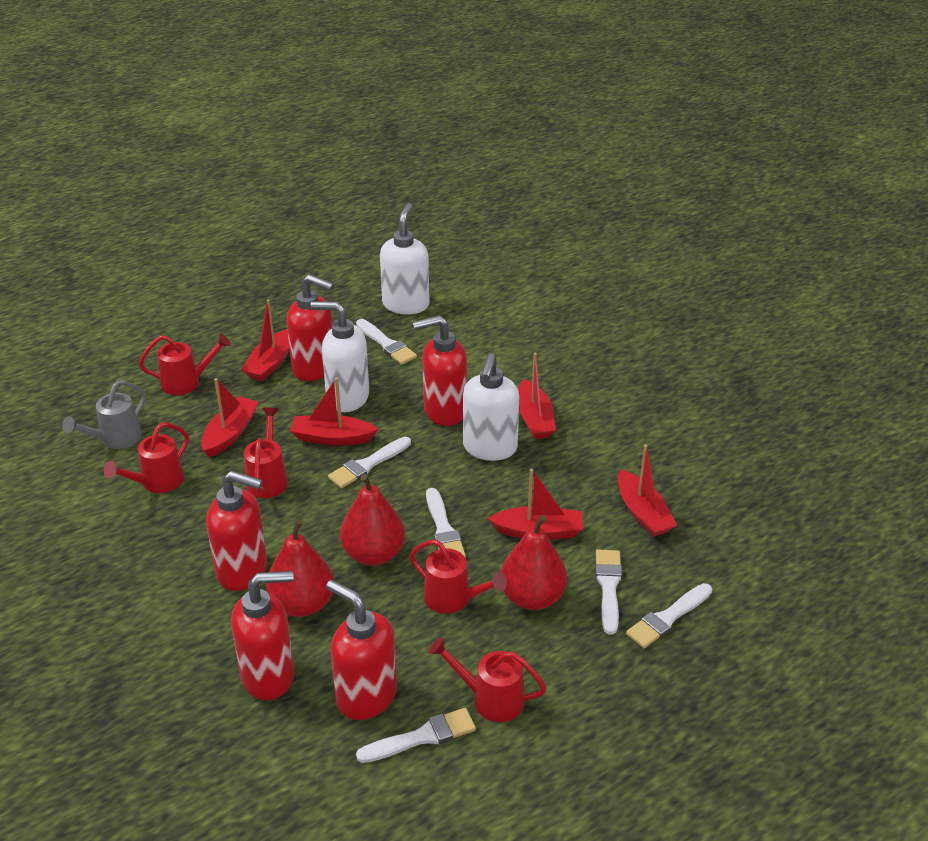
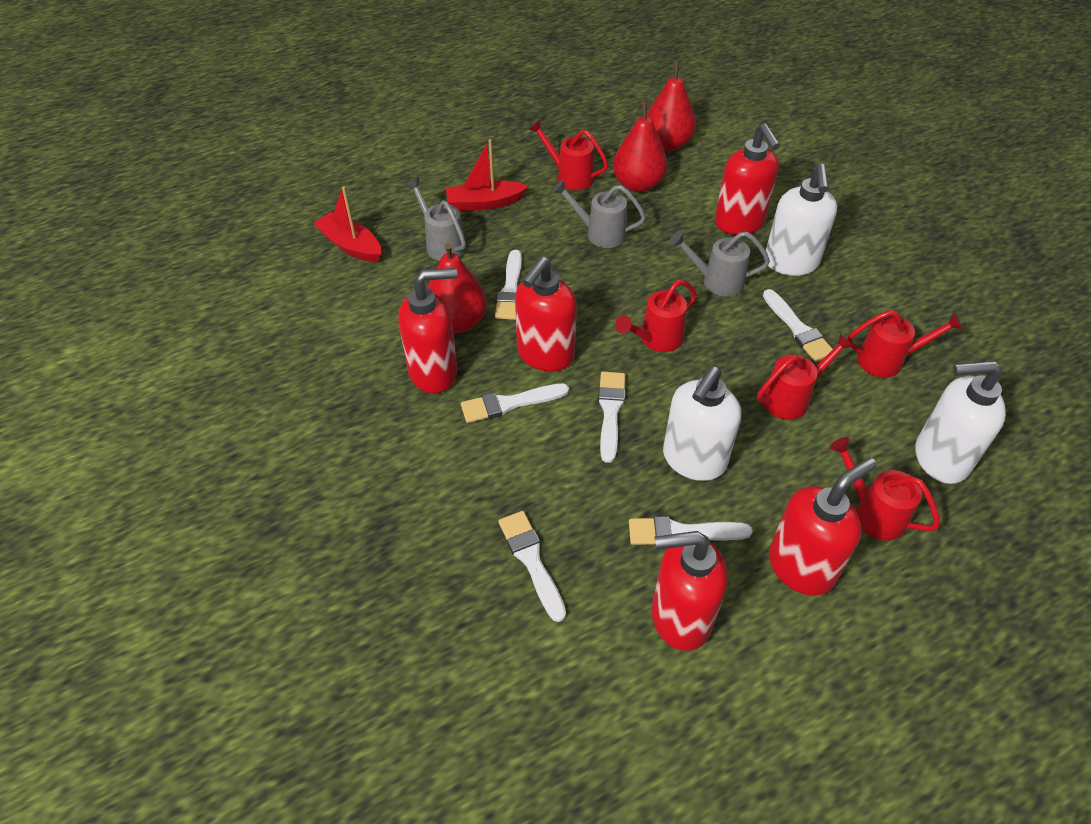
grey watering can: [62,380,146,449] = 1 -> [405,178,466,261] [552,180,646,248] [669,231,770,297] = 3
red boat: [201,378,259,457] [241,299,289,381] [290,378,378,446] [488,469,583,539] [518,353,556,439] [618,444,677,537] = 6 -> [313,186,381,262] [446,139,528,211] = 2

